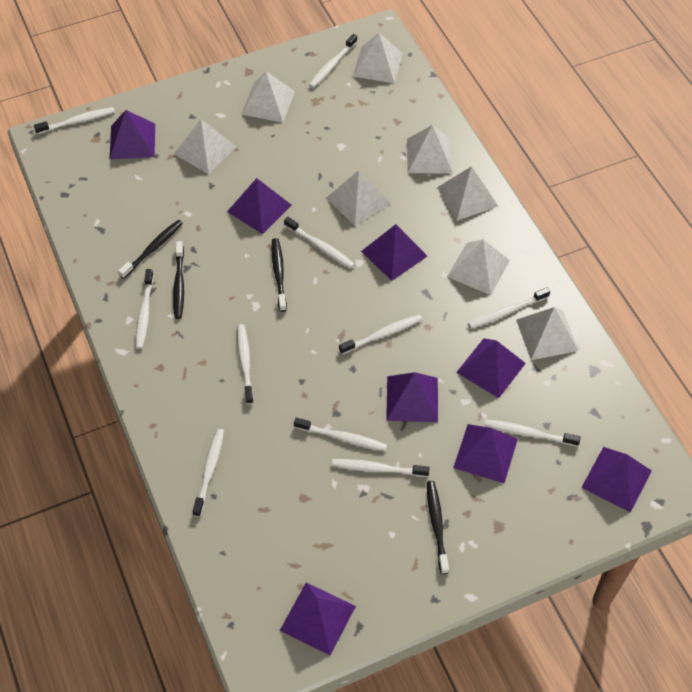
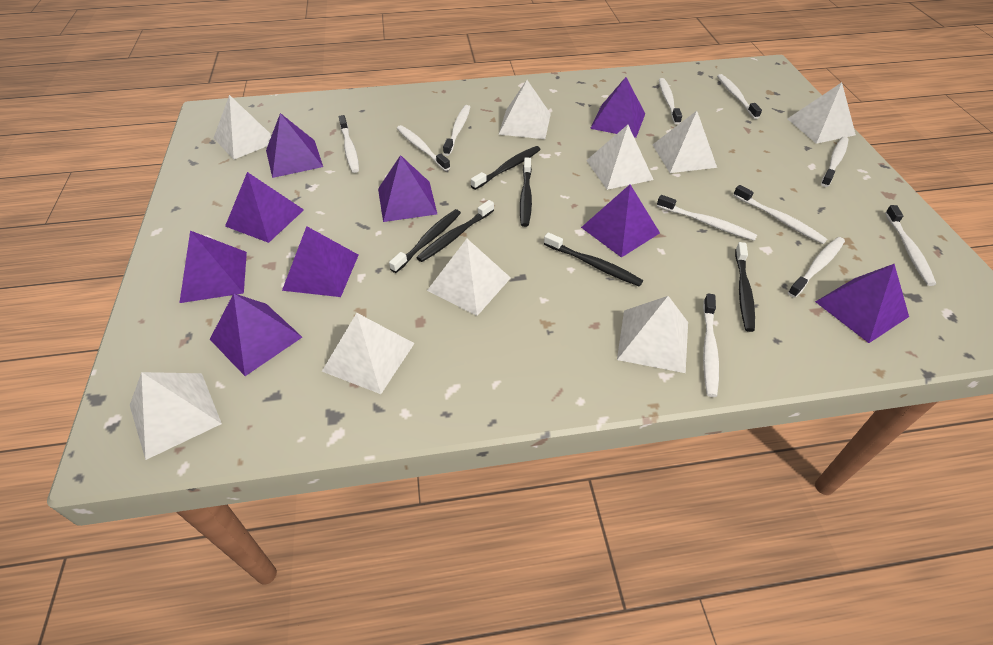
black toothbrush: [118,220,183,279] [173,241,184,319] [272,238,287,312] [427,481,449,574] = 4 -> [389,209,461,273] [416,200,494,262] [471,146,541,190] [520,158,532,227] [544,232,643,287] [735,242,755,332] = 6
purple pyramid: [110,110,155,159] [227,178,292,234] [280,582,356,655] [361,224,427,281] [386,372,438,422] [453,424,518,483] [456,338,526,398] [581,447,652,513] = 8 -> [179,231,247,303] [210,293,302,376] [225,172,304,243] [266,113,323,178] [282,226,359,297] [378,155,437,222] [581,184,660,258] [590,77,645,138] [815,264,909,343] = 9
white pyramid: [174,119,236,174] [241,71,295,123] [327,170,391,226] [353,33,403,83] [407,125,453,174] [437,166,498,221] [447,239,510,295] [516,307,578,360] = 8 -> [130,372,222,460] [214,95,272,159] [322,313,415,394] [427,239,511,316] [499,80,551,139] [586,125,653,190] [617,296,688,373] [652,111,717,173] [787,82,856,144] = 9

